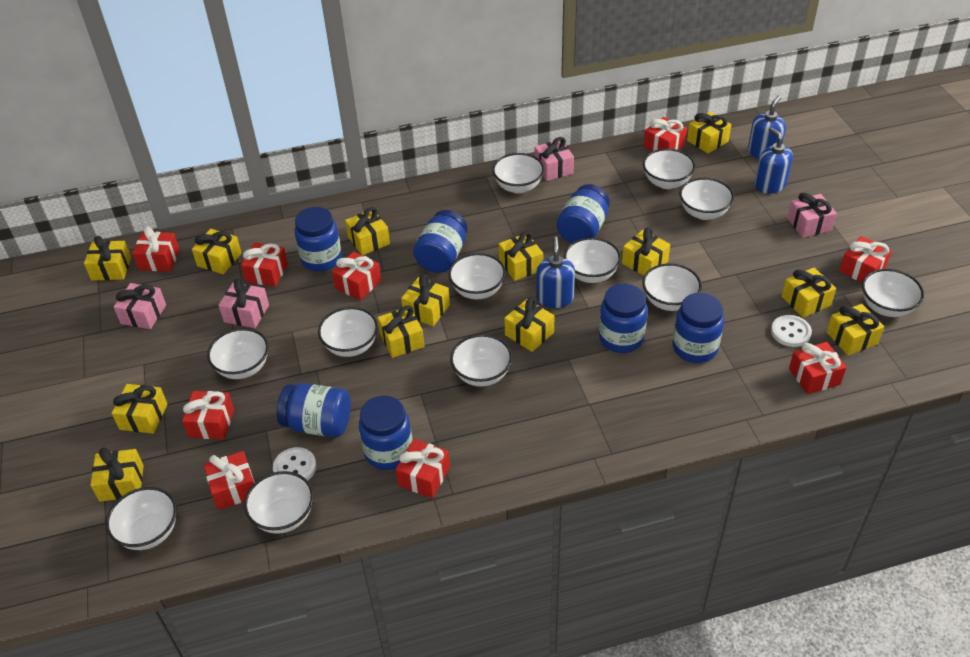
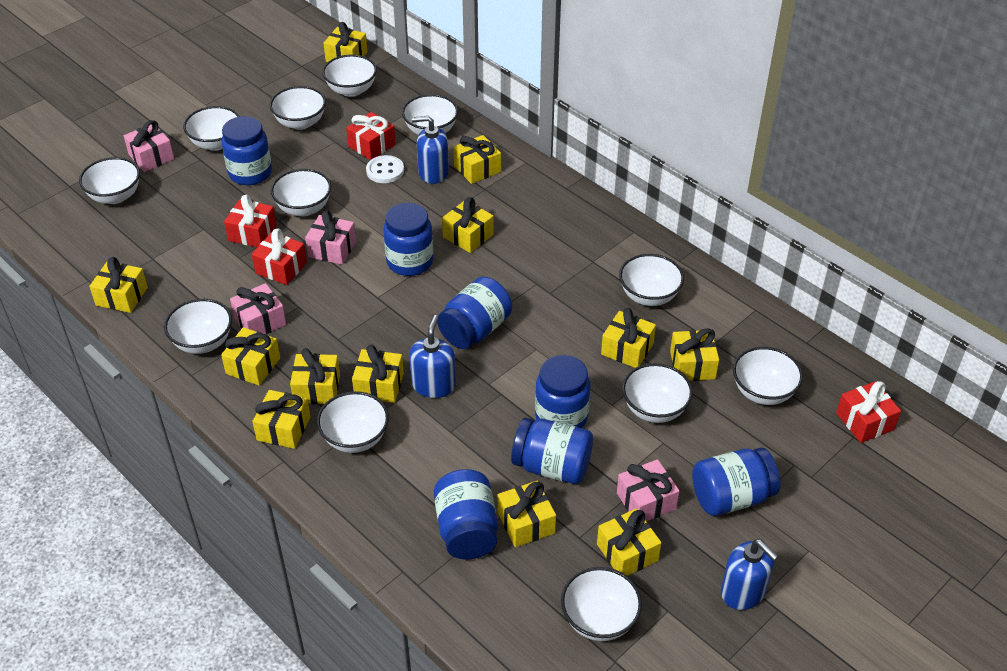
red gift: [132,227,180,271] [182,391,234,439] [204,451,255,510] [241,243,288,287] [332,251,381,300] [395,439,450,498] [644,117,687,152] [789,342,847,394] [839,236,892,283] = 9 -> [224,195,277,247] [252,228,307,285] [346,112,396,160] [836,381,901,443] = 4
white button: [273,447,317,481] [771,315,812,347] = 2 -> [366,155,404,183] = 1
yellow gift: [84,236,131,280] [90,447,144,502] [112,384,168,434] [192,229,242,274] [345,207,390,255] [377,306,425,358] [401,274,450,326] [499,231,543,281] [504,297,554,352] [622,227,670,276] [687,112,731,153] [782,267,836,318] [827,304,884,356] = 13 -> [89,257,148,313] [221,327,280,386] [252,390,311,449] [290,348,340,404] [324,22,367,62] [352,344,404,403] [442,197,494,253] [453,135,501,184] [498,481,556,547] [597,509,661,576] [601,308,656,368] [670,328,719,381] = 12

